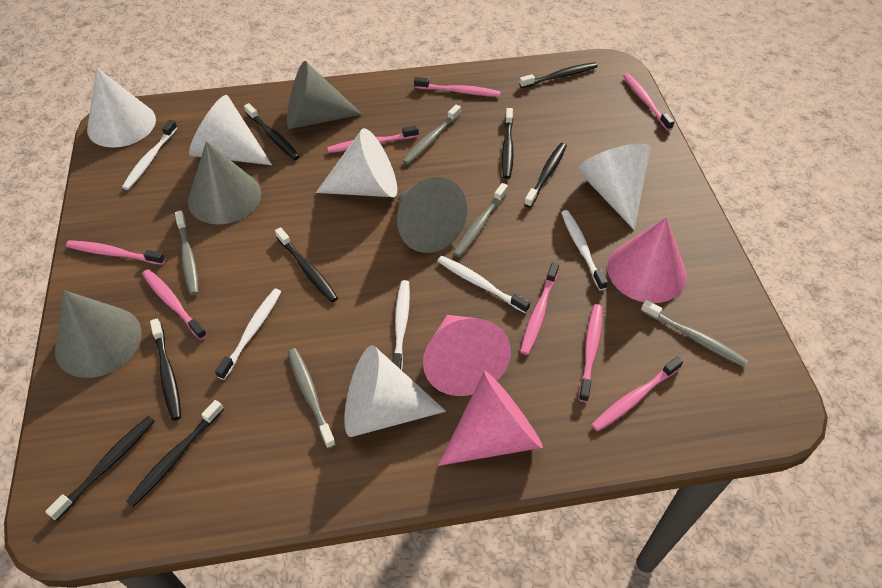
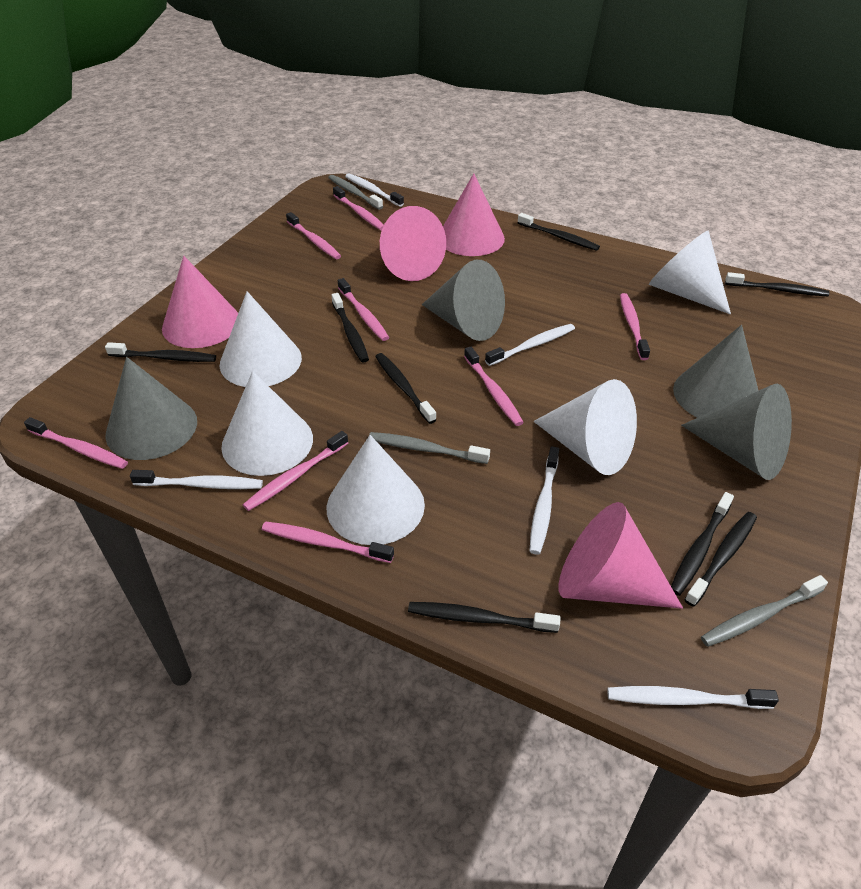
grey toothbrush: [175,211,199,295] [288,348,336,449] [403,104,461,164] [453,183,508,257] [641,300,748,367] = 5 -> [328,175,383,210] [369,432,490,464] [701,575,828,647] = 3
pink cone: [423,315,511,396] [438,371,543,466] [607,218,687,303] = 3 -> [162,256,238,348] [380,206,446,281] [443,173,505,256] [558,502,683,609] = 4

